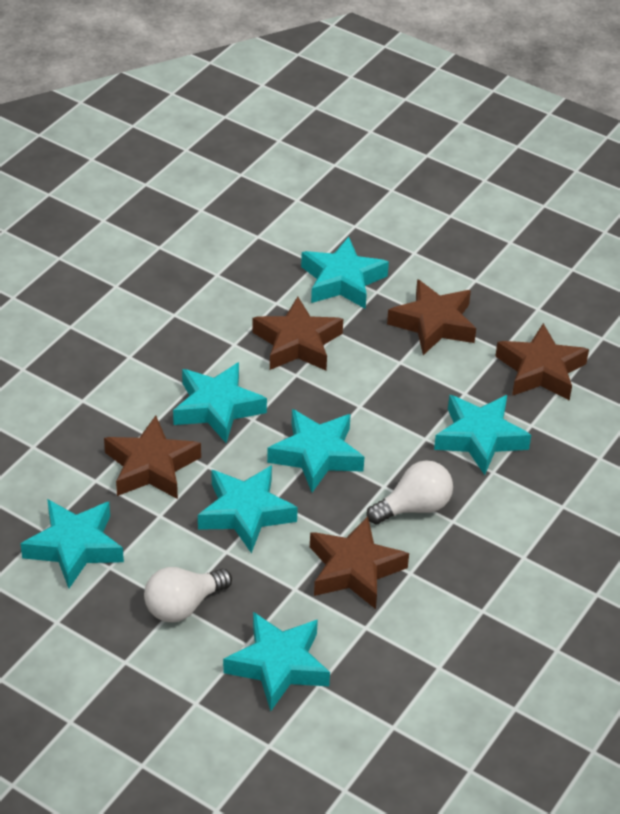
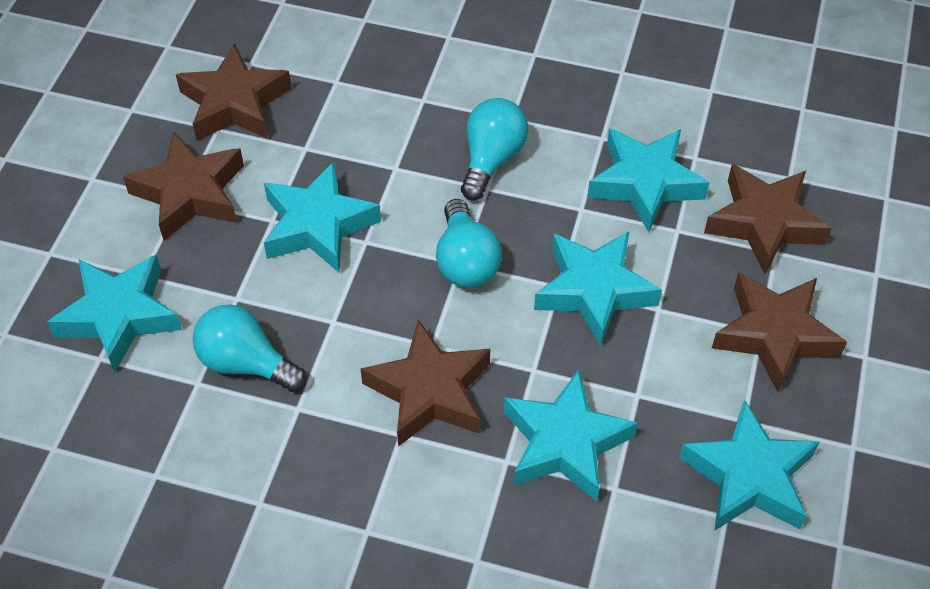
turquoise light bulb: none = 0 -> [193,305,307,392] [436,199,502,288] [461,98,528,201] = 3
turquoise star: [21,499,124,588] [173,362,267,443] [198,465,298,553] [223,612,330,711] [267,409,364,492] [301,237,389,309] [434,395,531,475] = 7 -> [47,255,182,372] [264,161,381,272] [504,369,638,502] [534,231,662,346] [587,128,710,232] [679,400,820,531] = 6
white light bulb: [144,567,232,622] [366,460,453,524] = 2 -> none = 0

